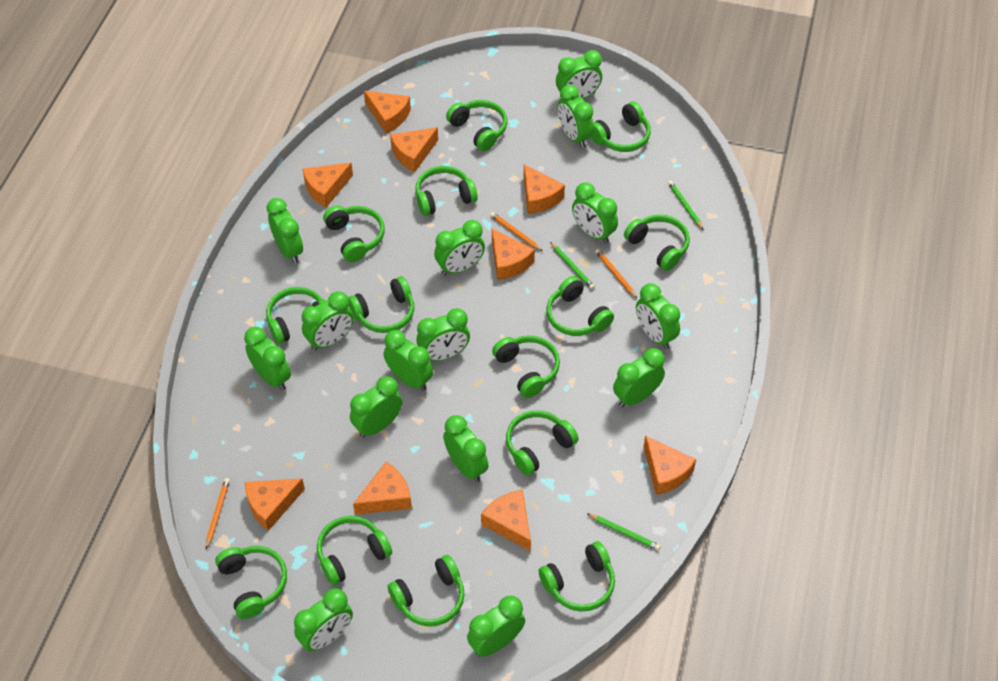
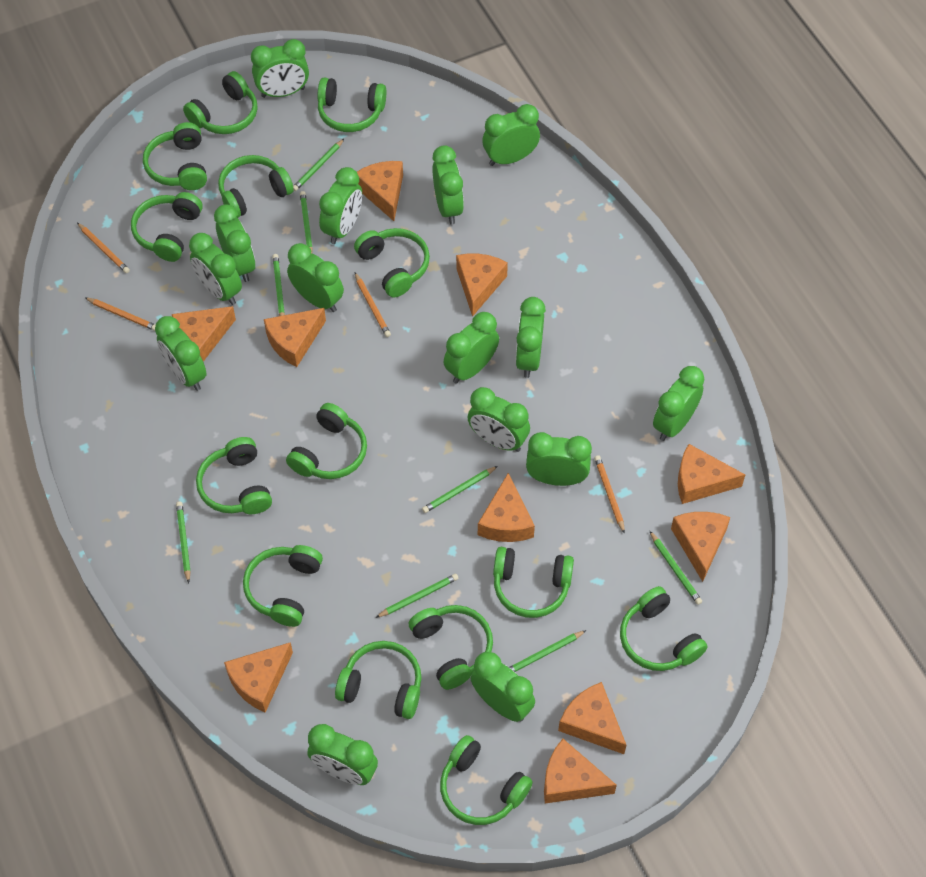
green pencil: [550,242,595,289] [587,513,661,550] [668,181,704,230] = 3 -> [176,501,191,583] [272,254,285,316] [293,139,344,191] [300,191,313,253] [375,574,459,618] [422,466,498,513] [509,630,586,672] [650,531,702,605] = 8
orange cheese: [245,478,305,531] [303,163,353,208] [353,462,412,515] [364,91,411,134] [390,127,438,172] [481,490,531,551] [492,228,535,280] [524,164,565,214] [644,436,696,495] = 9 -> [172,306,236,362] [224,642,293,713] [264,308,326,367] [357,161,403,221] [456,254,508,317] [478,473,535,542] [544,739,617,804] [558,682,626,754] [671,512,730,582] [678,444,745,504] = 10
orange pencil: [206,478,230,549] [490,212,542,251] [595,249,637,298] = 3 -> [77,223,130,273] [84,297,156,331] [355,273,391,337] [594,455,625,534] = 4

